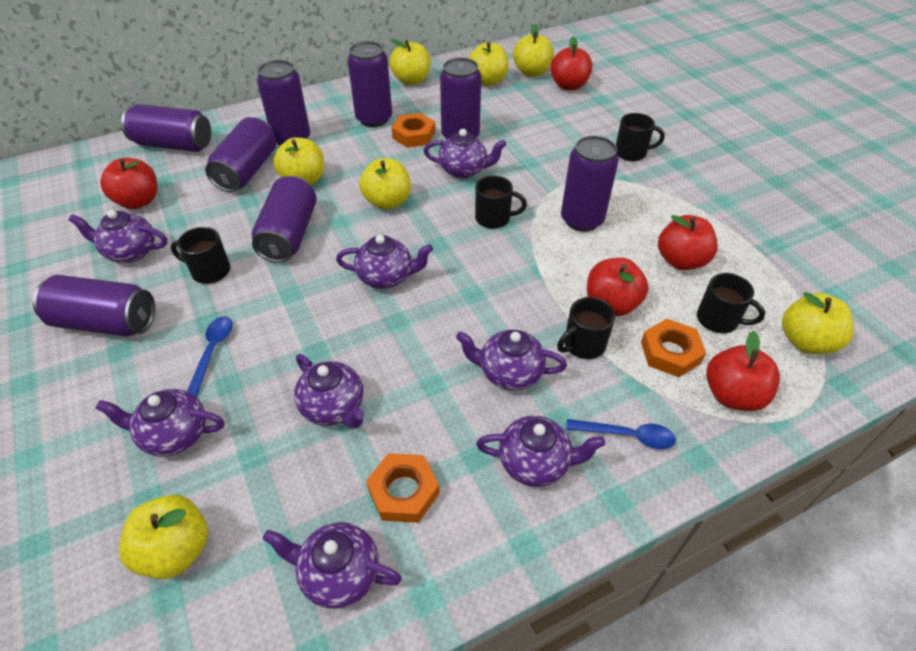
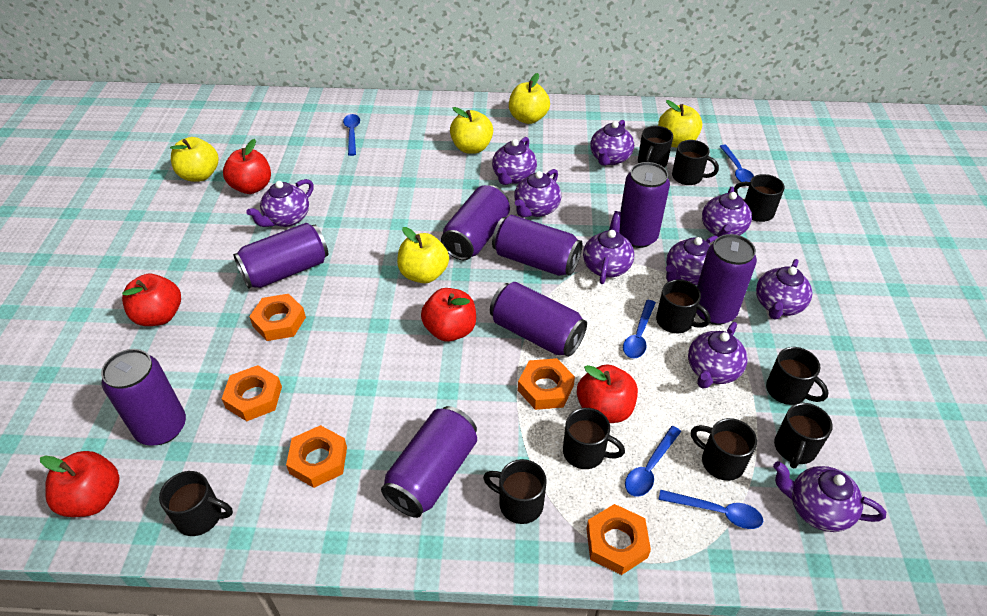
black mug: [171,227,230,284] [475,176,527,229] [557,297,615,359] [616,113,665,161] [697,273,765,333] = 5 -> [159,471,233,536] [483,459,547,524] [563,408,625,469] [638,126,673,168] [656,279,711,333] [672,140,719,185] [691,418,757,481] [734,174,785,222] [766,347,829,405] [774,403,833,468] = 10
blue spoon: [187,316,232,397] [566,419,676,449] = 2 -> [343,114,360,156] [623,300,656,358] [625,426,681,497] [658,490,763,529] [720,145,754,182] = 5
orange nut: [366,453,439,523] [392,113,435,148] [641,319,706,377] = 3 -> [222,365,282,421] [249,294,306,341] [286,425,347,488] [518,358,575,410] [586,504,651,575] = 5
purple teapot: [68,210,167,263] [95,389,224,457] [263,522,402,609] [294,354,365,428] [336,235,433,289] [424,129,506,179] [456,330,567,391] [476,416,605,487] = 8 -> [246,179,314,227] [492,137,537,185] [514,169,561,218] [583,211,634,284] [590,120,634,166] [666,236,718,285] [688,322,747,389] [702,186,752,237] [756,259,812,319] [773,461,886,532] = 10
yellow apple: [119,495,208,579] [273,138,324,185] [359,158,411,210] [390,39,431,85] [468,42,509,86] [513,24,554,77] [782,292,854,354] = 7 -> [170,137,219,182] [397,227,449,283] [450,107,493,154] [509,73,550,124] [658,100,702,148] = 5

